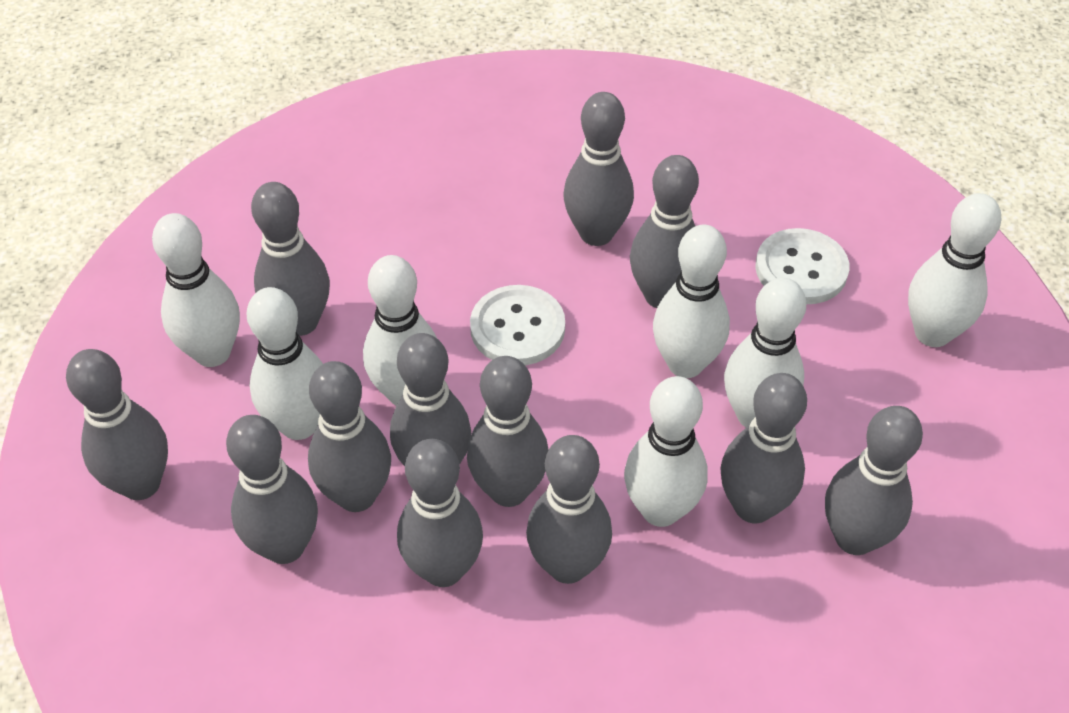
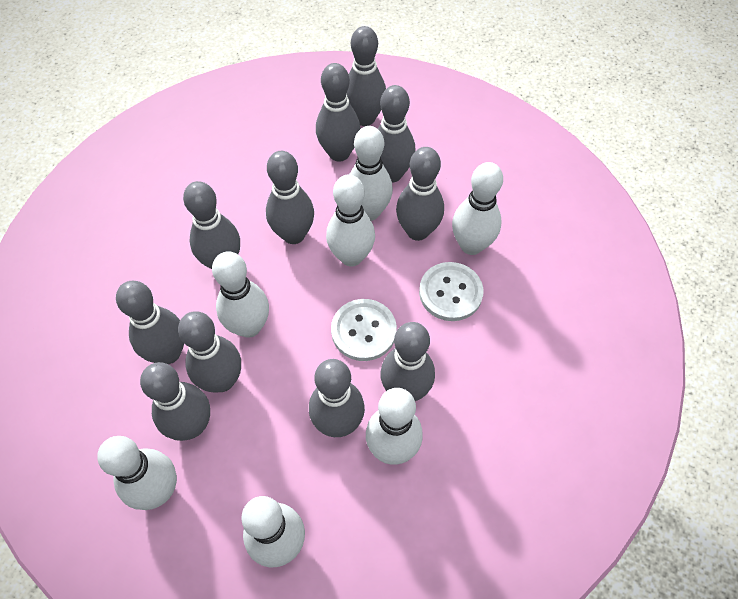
grey bowling pin: [66,349,168,500] [226,415,318,564] [251,182,330,336] [308,361,391,512] [390,333,471,466] [397,439,483,587] [467,356,548,507] [526,435,612,584] [563,92,634,246] [630,155,699,308] [720,373,807,523] [825,406,923,555] = 12 -> [116,281,184,364] [140,362,210,441] [178,311,241,393] [183,181,240,269] [266,151,314,244] [309,359,365,437] [316,63,360,162] [347,26,386,126] [378,85,415,183] [380,322,435,401] [396,147,444,241] = 11

